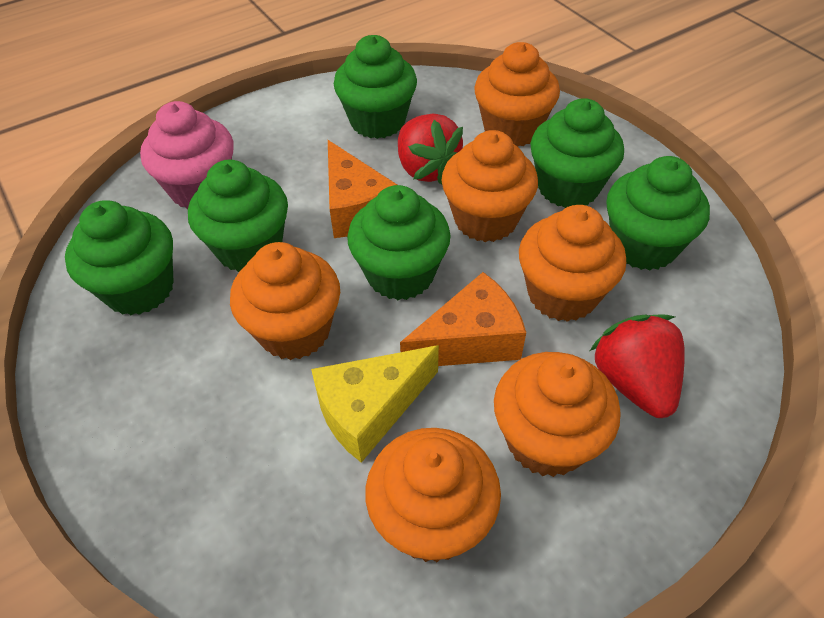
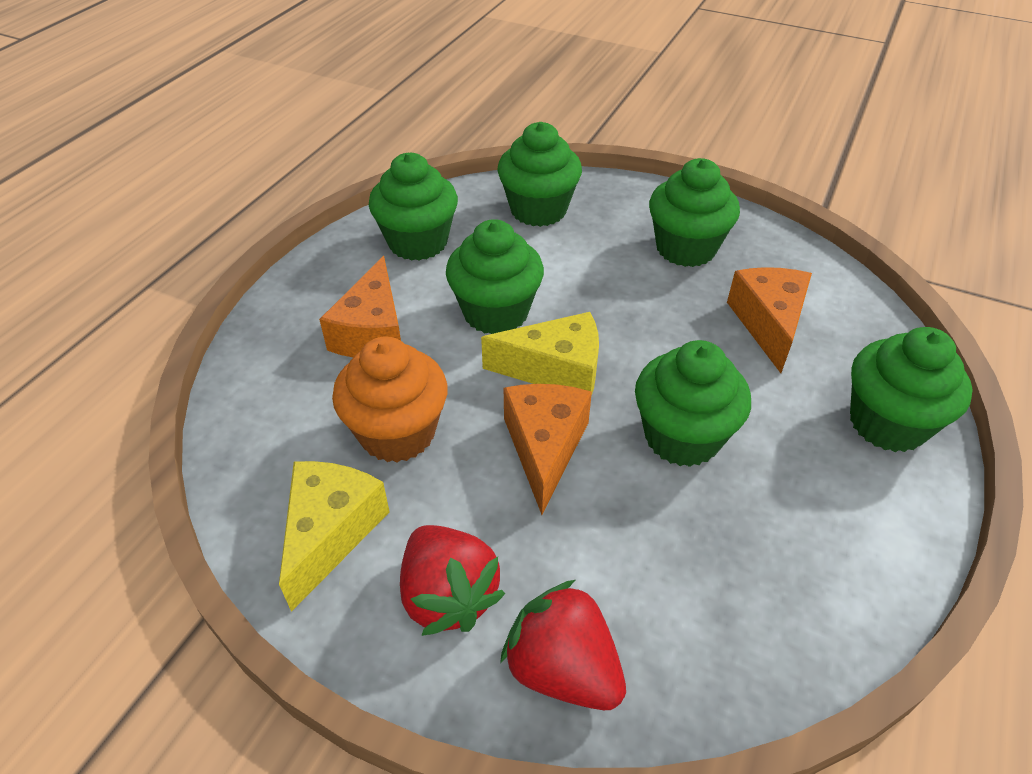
orange cheese: [328,140,397,238] [400,272,526,366] = 2 -> [319,256,401,357] [504,384,592,515] [727,267,812,373] = 3
orange cupcake: [230,242,340,360] [365,428,501,562] [441,130,538,242] [474,42,560,147] [494,352,621,477] [519,205,626,322] = 6 -> [332,337,448,462] = 1
pink cupcake: [140,101,234,209] = 1 -> none = 0
yellow cheese: [311,345,439,463] = 1 -> [279,461,390,612] [481,312,599,396] = 2

